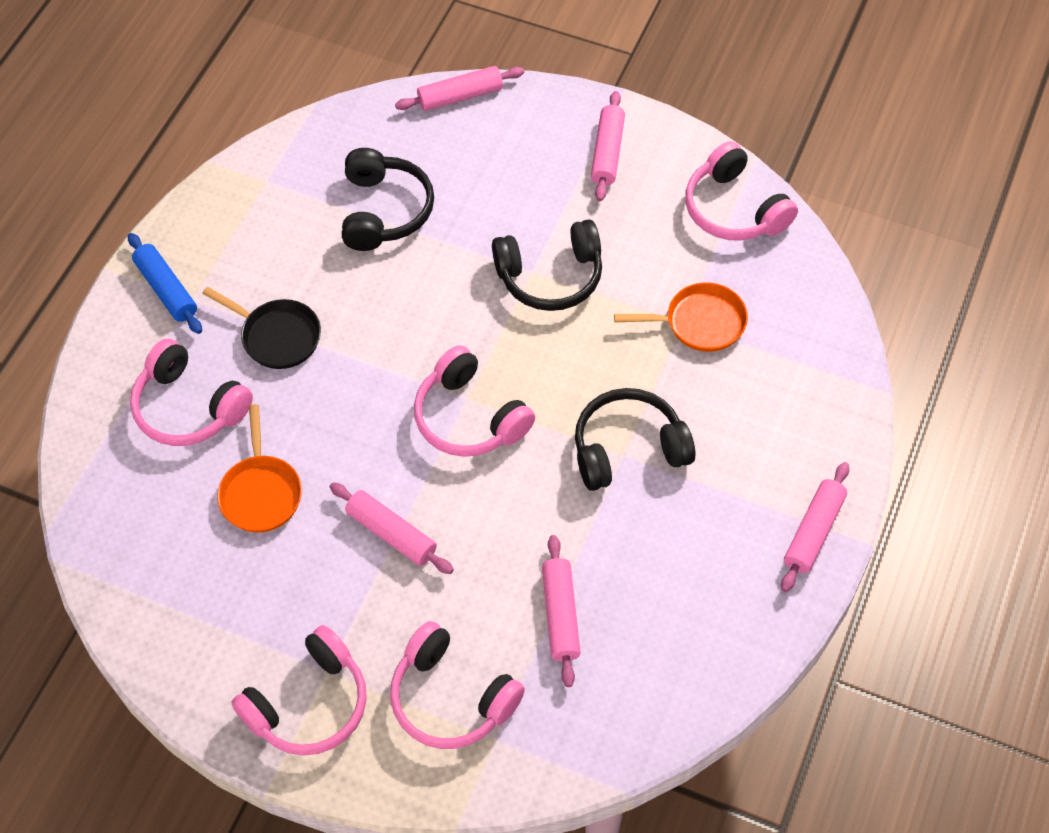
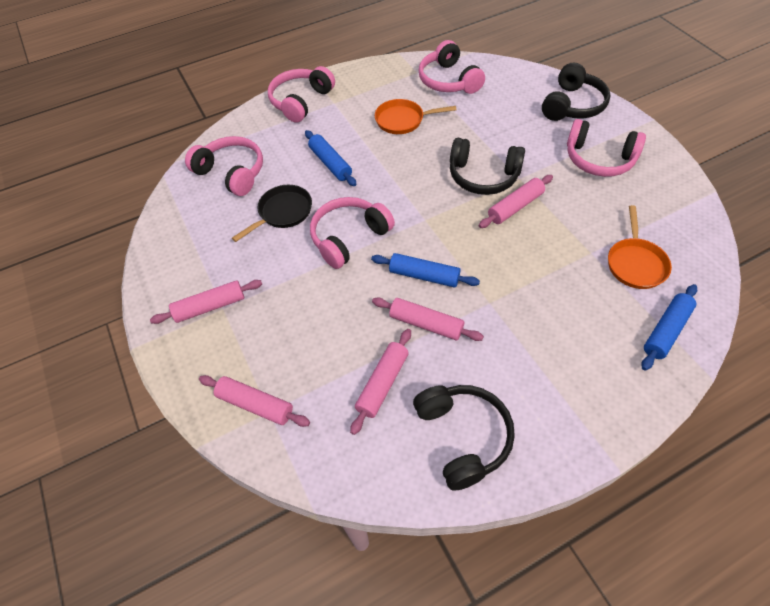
blue rolling pin: [128,233,202,334] = 1 -> [305,130,357,186] [371,253,480,287] [641,284,697,371] = 3

